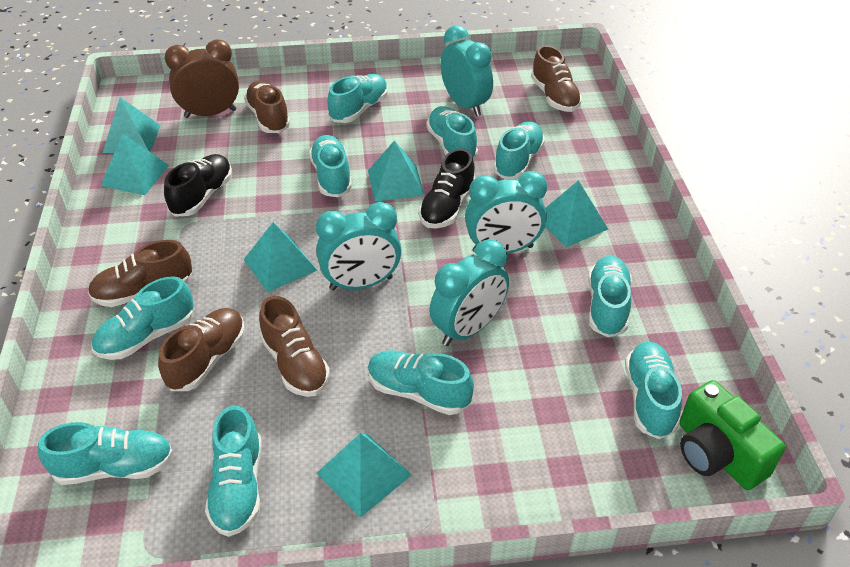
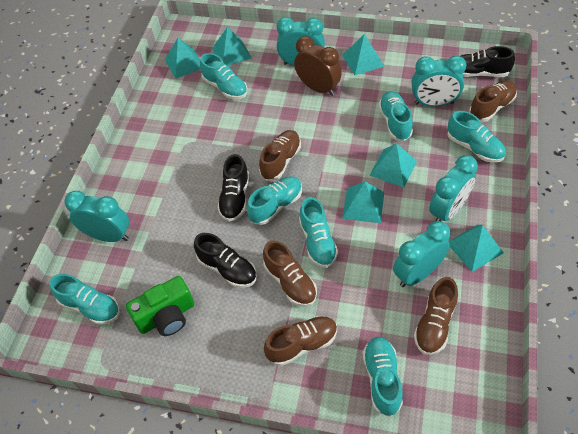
black shoe: [164,154,232,217] [419,148,475,228] = 2 -> [194,233,257,288] [217,154,249,222] [461,46,515,77] = 3
turquoise clock: [316,202,401,291] [429,239,509,346] [440,25,493,116] [465,171,547,253] = 4 -> [64,191,129,242] [277,17,325,66] [393,221,450,287] [412,55,466,107] [429,155,478,221] = 5
turquoise shoe: [38,422,173,485] [92,276,194,360] [205,405,262,537] [309,135,352,197] [328,74,388,123] [368,350,474,415] [426,106,478,159] [493,121,545,179] [588,256,631,337] [625,341,682,439] = 10 -> [50,274,120,325] [200,53,248,99] [247,176,302,225] [299,197,338,268] [362,337,403,416] [378,91,413,141] [447,111,506,163] = 7

